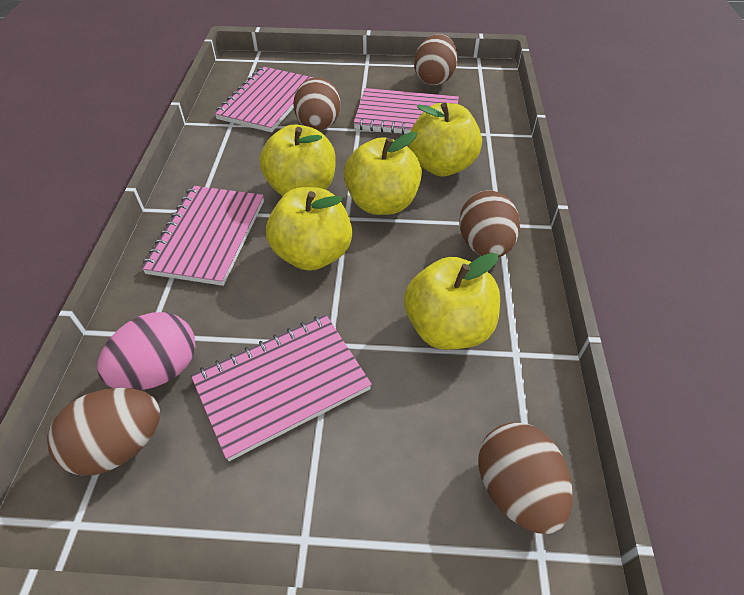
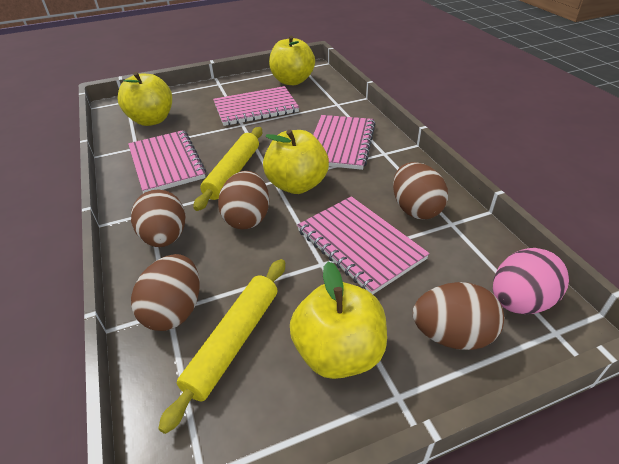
yellow apple: [260,124,336,196] [266,187,352,271] [344,132,422,215] [404,253,500,350] [409,103,482,177] = 5 -> [118,72,172,126] [263,130,329,194] [269,36,315,85] [290,261,387,379] = 4
yellow rolling pin: none = 0 -> [158,259,285,434] [193,127,262,211] = 2

